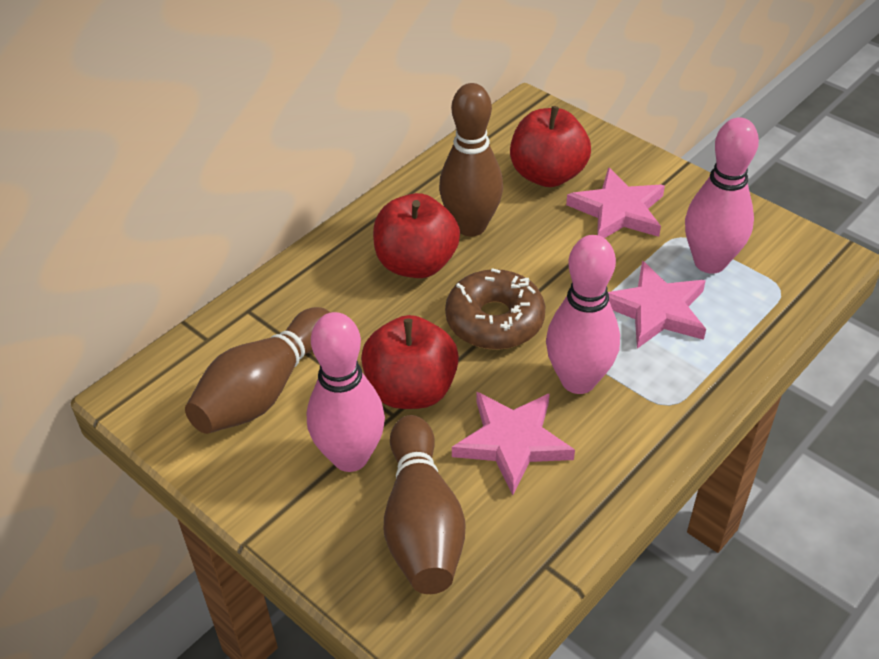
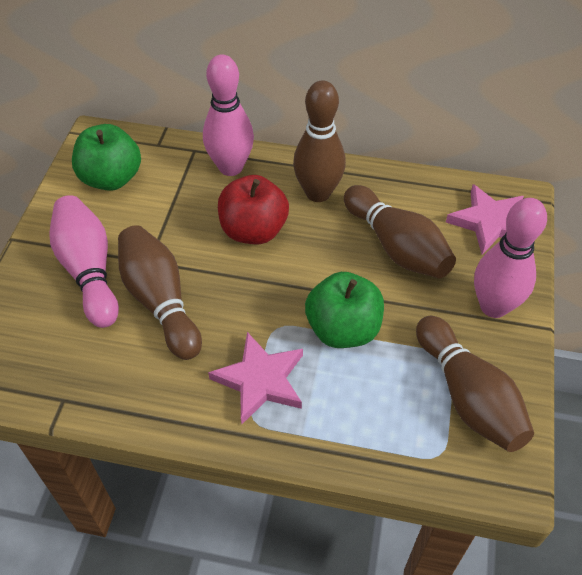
brown bowling pin: [185,307,330,434] [384,415,465,594] [439,83,503,236] = 3 -> [118,225,202,360] [293,81,346,202] [344,185,456,278] [416,316,534,452] = 4
brown donut: [445,268,546,350] = 1 -> none = 0
green apple: none = 0 -> [72,124,141,191] [305,272,384,348] = 2
pink star: [452,392,575,495] [566,167,665,238] [608,261,706,349] = 3 -> [208,332,303,424] [446,184,524,255] = 2
red apple: [361,315,459,409] [373,193,460,278] [510,106,591,187] = 3 -> [218,175,289,244] = 1

